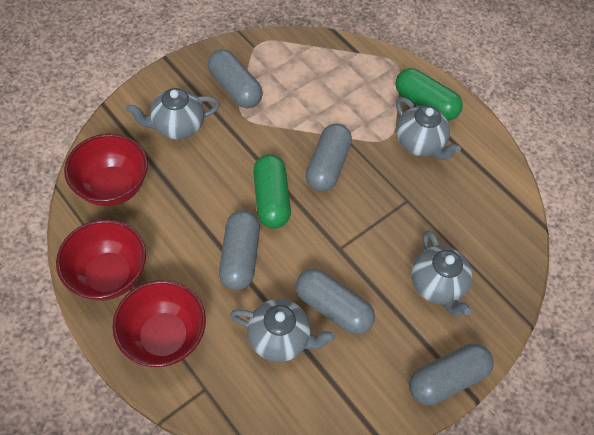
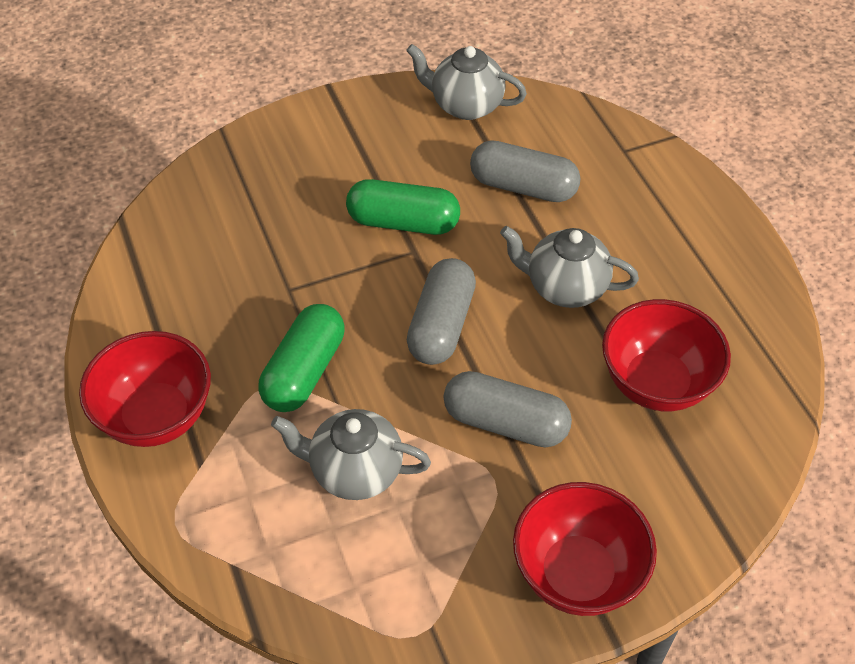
grey capsule: [208,49,263,108] [219,210,260,290] [296,268,375,335] [306,123,352,192] [409,343,494,405] = 5 -> [407,258,476,365] [444,371,572,447] [470,140,581,202] = 3
grey teapot: [126,88,220,140] [230,299,336,362] [396,97,461,160] [411,230,472,316] = 4 -> [271,409,431,500] [406,44,527,120] [500,226,639,308] = 3

